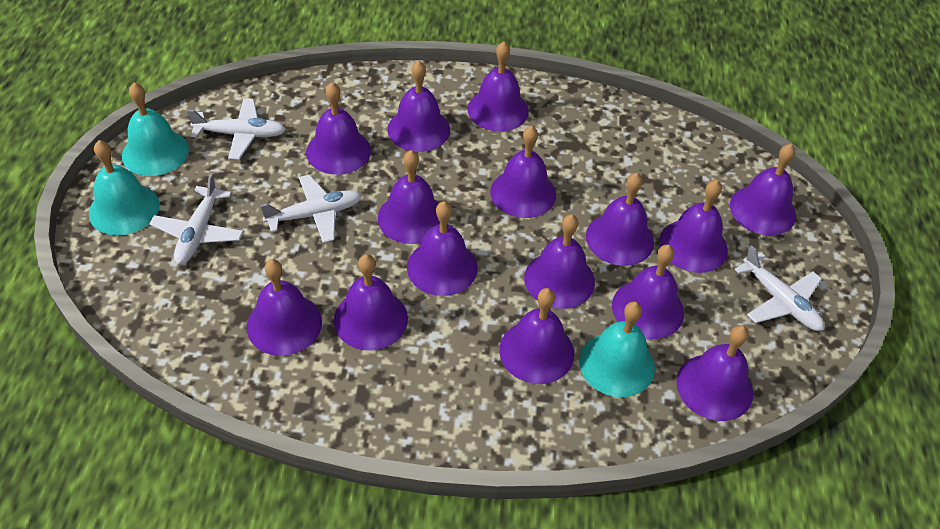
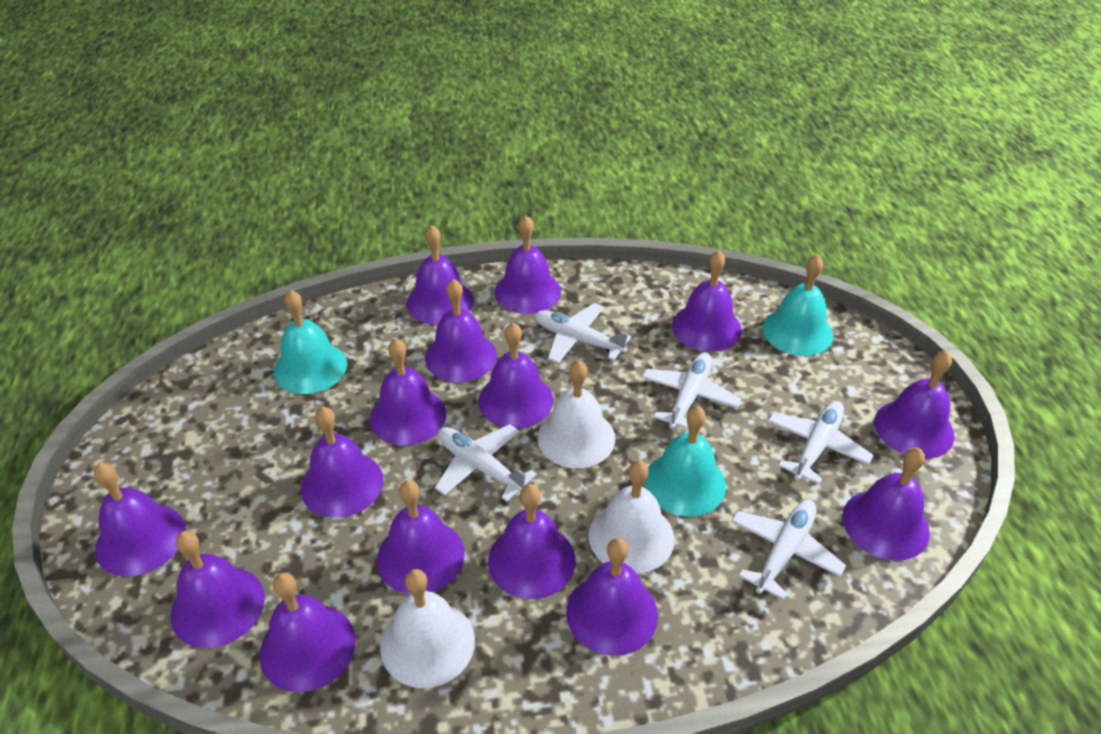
white bell: none = 0 -> [380,569,475,688] [537,360,615,468] [589,460,675,574] = 3
white plane: [149,173,244,264] [187,99,286,160] [260,174,362,243] [734,245,824,331] = 4 -> [435,424,537,502] [535,303,632,363] [642,352,741,429] [731,500,846,600] [768,401,874,485] = 5

